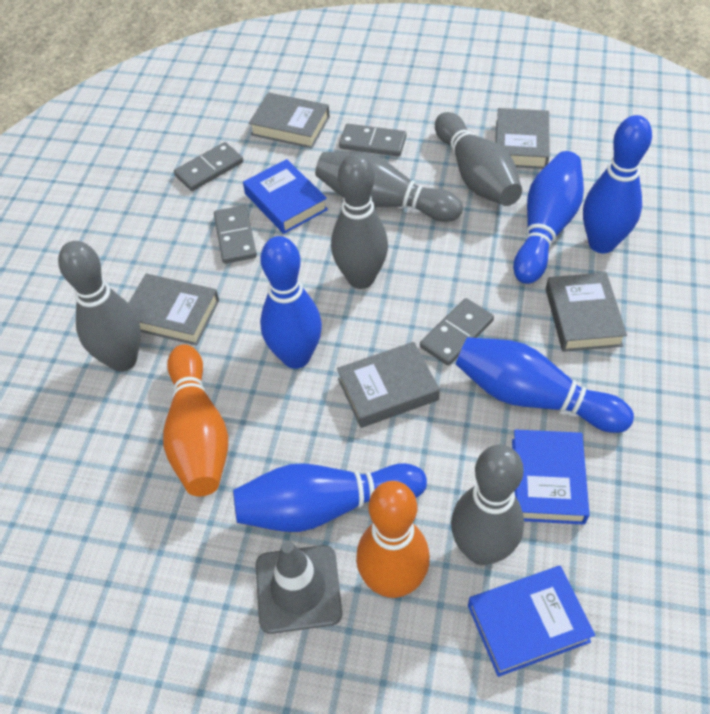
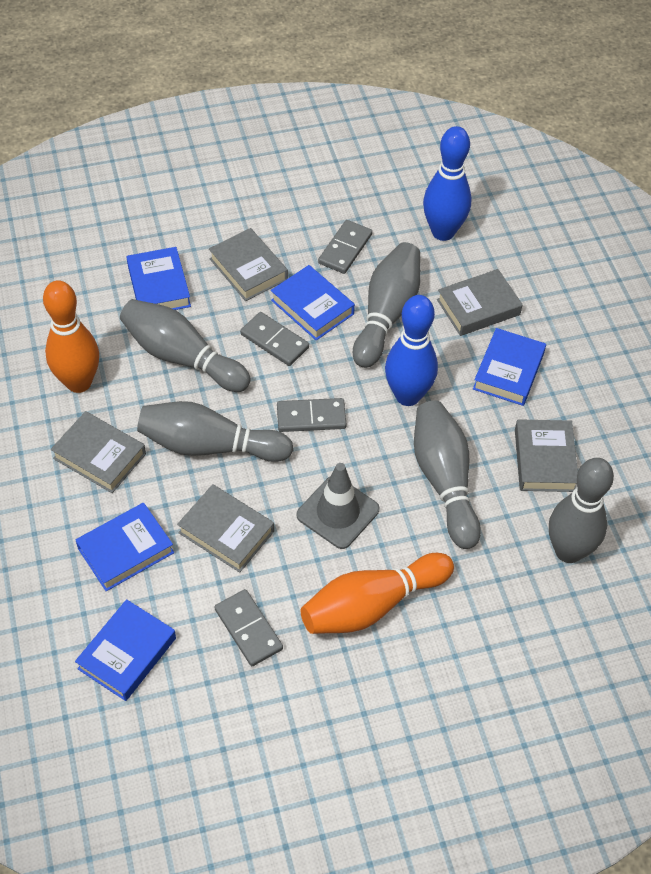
blue book: [243,159,328,234] [468,566,595,677] [512,429,590,525] = 3 -> [75,599,176,701] [76,503,174,591] [126,247,191,310] [271,265,355,340] [473,328,546,406] = 5
blue bowling pin: [233,463,427,532] [260,236,322,369] [456,337,634,433] [513,151,584,284] [583,115,652,254] = 5 -> [385,295,438,406] [423,126,471,241] = 2

